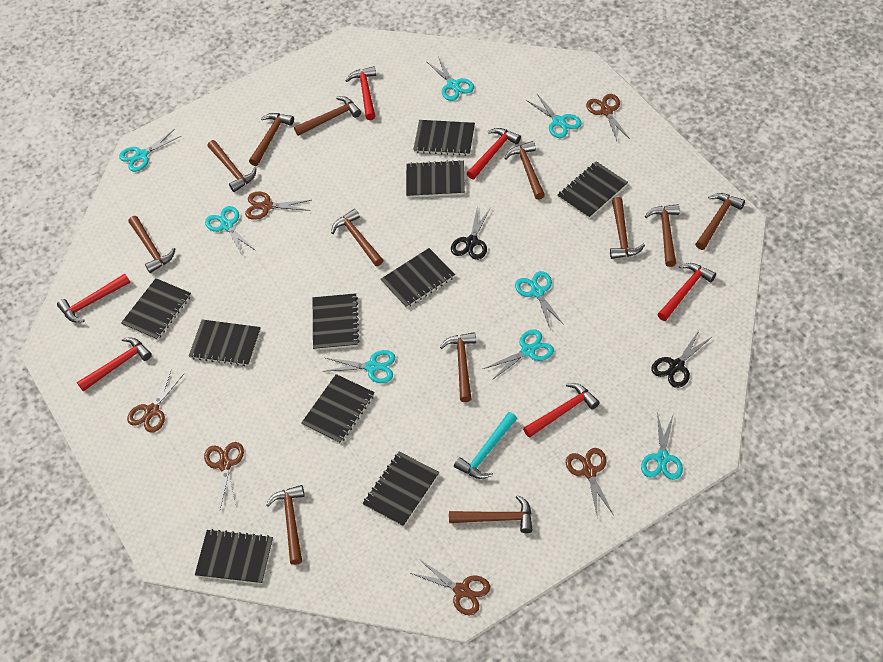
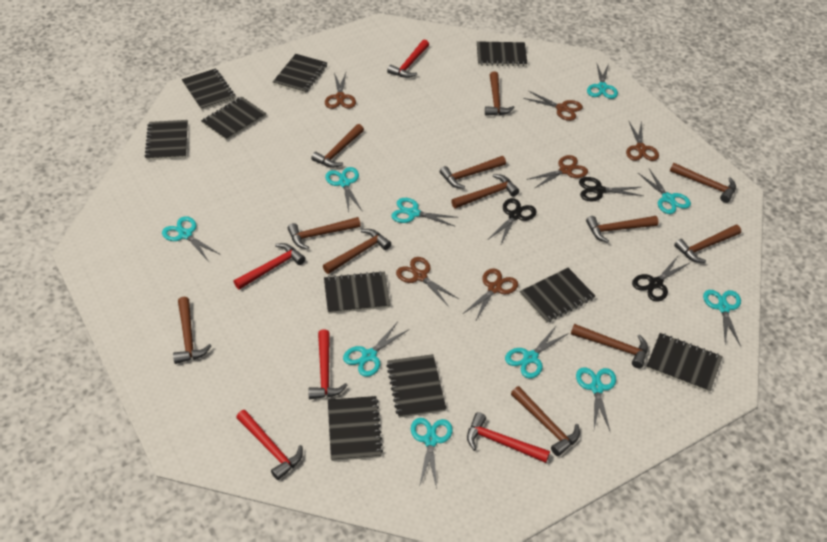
black scissors: [451,205,491,260] [651,329,713,388] = 2 -> [489,198,537,246] [579,177,643,201] [632,256,691,302] = 3
red hammer: [57,274,130,323] [77,337,152,391] [345,66,376,120] [467,128,521,180] [523,383,600,438] [657,263,716,321] = 6 -> [234,243,306,290] [236,410,303,480] [308,329,348,399] [387,39,429,78] [467,412,550,463] = 5
turquoise hammer: [454,412,517,479] = 1 -> none = 0
turquoise scissors: [119,129,181,172] [205,206,256,256] [322,350,395,383] [427,57,474,101] [483,329,554,381] [515,271,565,328] [526,94,581,138] [641,412,683,480] = 8 -> [162,216,219,262] [325,167,362,212] [343,323,408,377] [391,198,459,226] [411,418,453,489] [505,325,569,379] [576,367,616,433] [587,63,618,99] [638,169,691,214] [703,290,741,347] = 10

